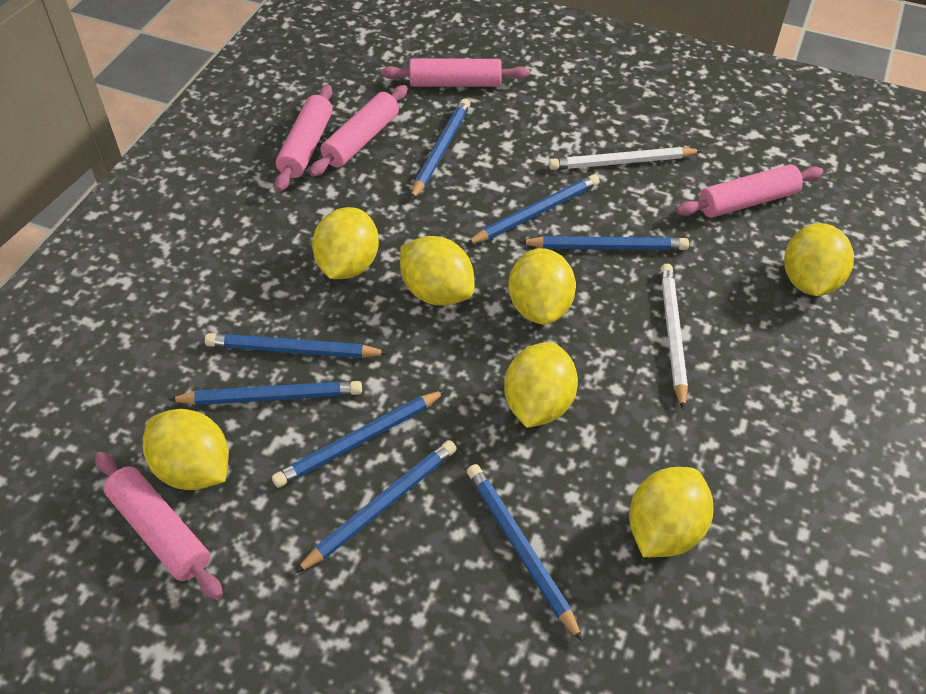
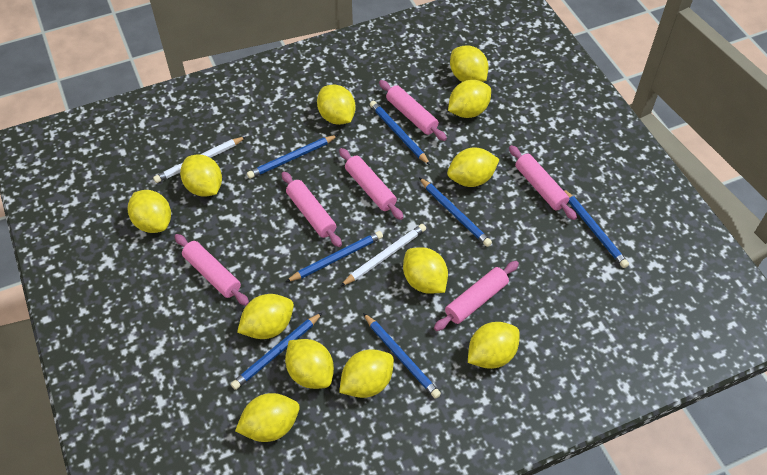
blue pencil: [168,381,362,405] [205,333,389,358] [272,390,446,488] [295,440,457,573] [411,98,470,200] [466,174,600,245] [467,464,583,642] [519,236,689,250] = 8 -> [231,312,323,390] [247,135,338,179] [286,231,383,282] [363,313,441,399] [370,101,430,165] [419,177,492,247] [562,188,629,268] = 7
pink rolling pin: [95,452,223,600] [275,85,333,192] [309,85,408,177] [381,59,530,87] [676,164,823,218] = 5 -> [174,234,249,306] [281,171,342,247] [339,148,404,220] [379,80,447,141] [434,261,519,331] [509,145,577,220] = 6
yellow lemon: [143,409,229,490] [312,207,379,279] [400,236,474,306] [504,342,578,428] [508,248,576,325] [629,467,714,557] [784,223,854,296] = 7 -> [128,190,171,233] [180,154,222,197] [235,393,300,442] [237,294,294,339] [285,339,334,389] [317,85,356,125] [339,349,394,398] [403,247,448,294] [447,147,500,187] [448,80,491,118] [450,45,489,82] [468,322,520,369] = 12

